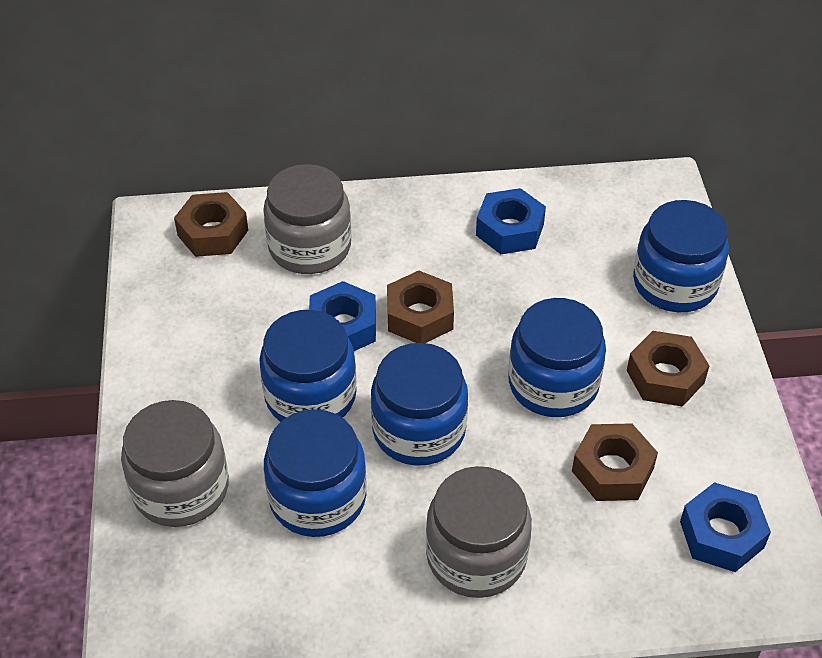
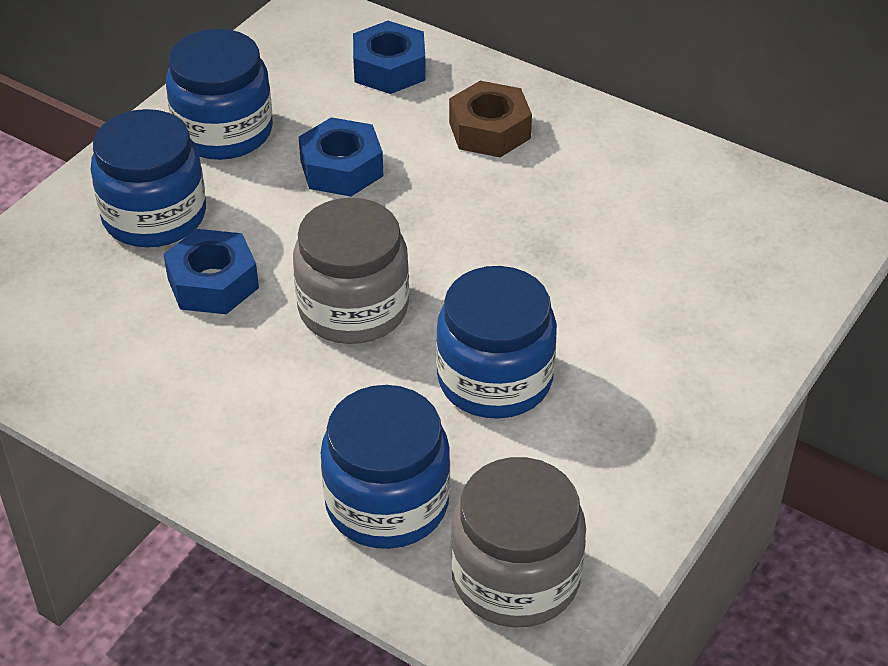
blue jar: [260,310,357,422] [264,409,367,537] [371,343,468,466] [508,298,606,417] [633,200,729,312] = 5 -> [91,109,206,248] [166,29,273,160] [321,385,450,549] [436,266,557,419] = 4
brown nut: [174,192,248,257] [387,270,454,343] [572,423,658,501] [627,331,709,407] = 4 -> [449,81,532,157] = 1
grey jar: [121,400,229,527] [263,164,351,274] [426,466,532,598] = 3 -> [293,198,409,344] [451,457,586,628] = 2

